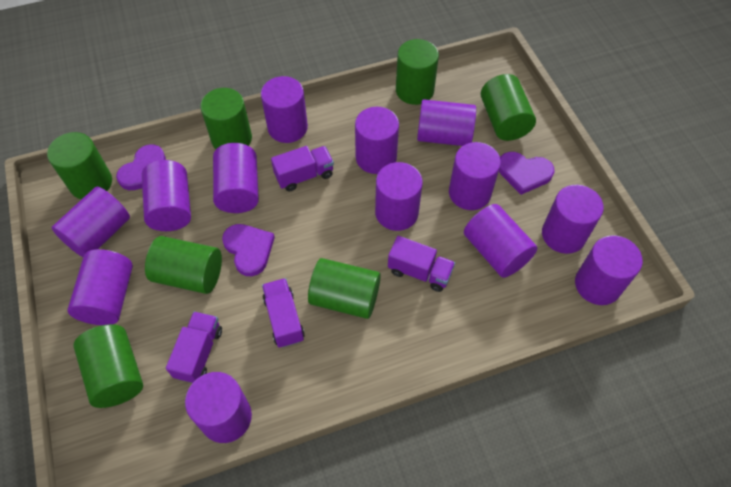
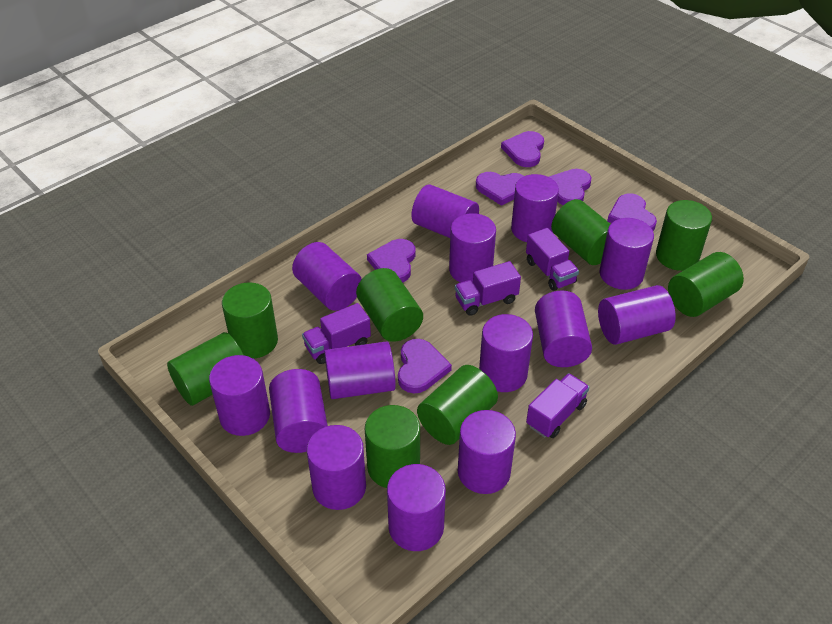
green cylinder: [47,132,112,200] [73,324,143,408] [145,236,222,294] [200,88,252,149] [308,258,381,319] [396,39,439,105] [481,74,536,141] = 7 -> [167,332,244,406] [222,282,278,359] [356,268,423,342] [365,405,420,488] [417,365,498,445] [551,199,611,265] [656,200,712,271] [668,252,744,317] = 8
purple cylinder: [52,187,130,257] [67,249,133,325] [142,160,191,231] [185,372,252,443] [213,143,259,213] [261,76,308,143] [355,107,399,174] [375,162,423,231] [417,99,476,146] [449,142,501,210] [464,204,537,278] [542,185,604,254] [575,235,643,305] = 13 -> [209,355,270,436] [269,369,328,453] [292,242,362,311] [307,425,366,510] [324,341,396,399] [387,464,446,551] [411,184,479,238] [449,213,496,283] [458,410,516,494] [479,314,533,392] [511,174,559,242] [535,291,592,367] [598,285,676,345] [600,218,654,290] = 14
purple heart: [116,145,166,190] [222,224,275,276] [499,152,555,195] = 3 -> [367,239,416,283] [398,339,452,393] [476,172,524,206] [501,131,544,167] [549,169,591,205] [607,193,657,231] = 6

